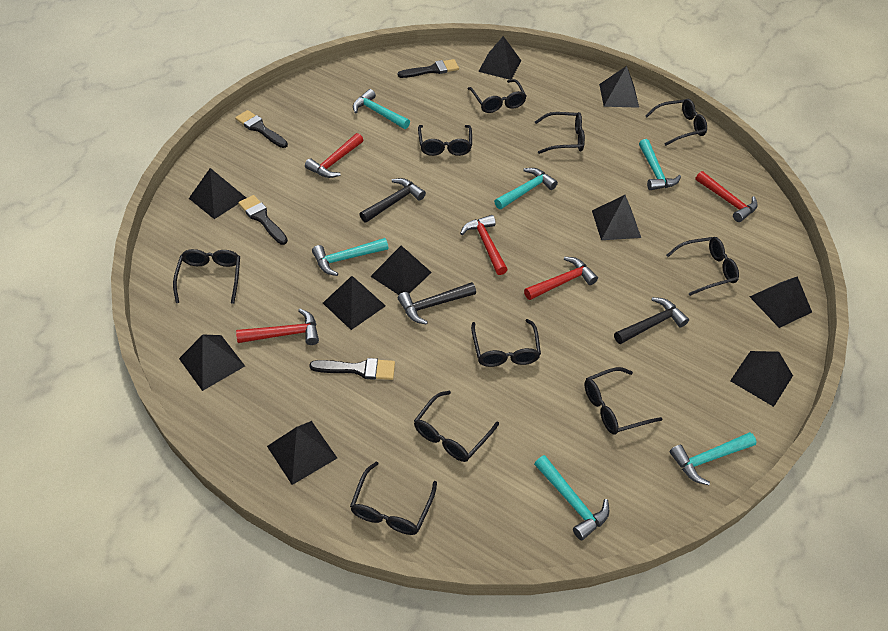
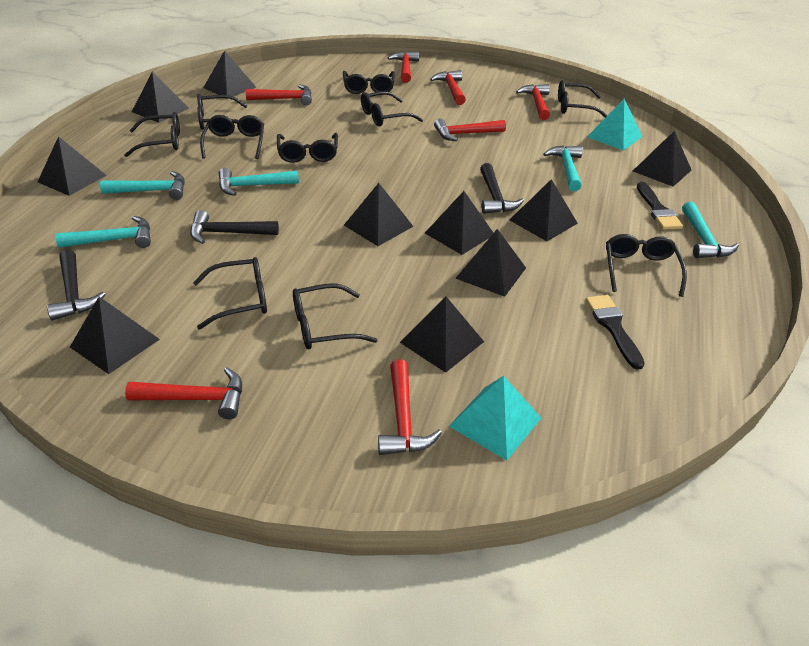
black brush: [235,110,288,148] [238,195,288,245] [309,358,395,380] [398,59,459,78] = 4 -> [585,295,645,370] [637,182,683,230] = 2
red hammer: [236,309,319,345] [305,133,363,178] [460,215,508,275] [524,257,598,300] [695,171,758,222] = 5 -> [125,367,242,419] [246,85,312,105] [378,359,442,455] [388,51,419,83] [430,70,466,105] [434,118,506,141] [516,84,550,120] = 7
turquoise hammer: [312,238,388,276] [353,89,410,129] [494,168,558,209] [534,455,609,540] [639,139,681,190] [669,432,757,485] = 6 -> [55,216,151,248] [100,171,185,200] [219,168,299,196] [543,146,583,191] [682,202,739,258] = 5
turquoise pyramid: none = 0 -> [449,376,541,460] [587,99,643,151] = 2

